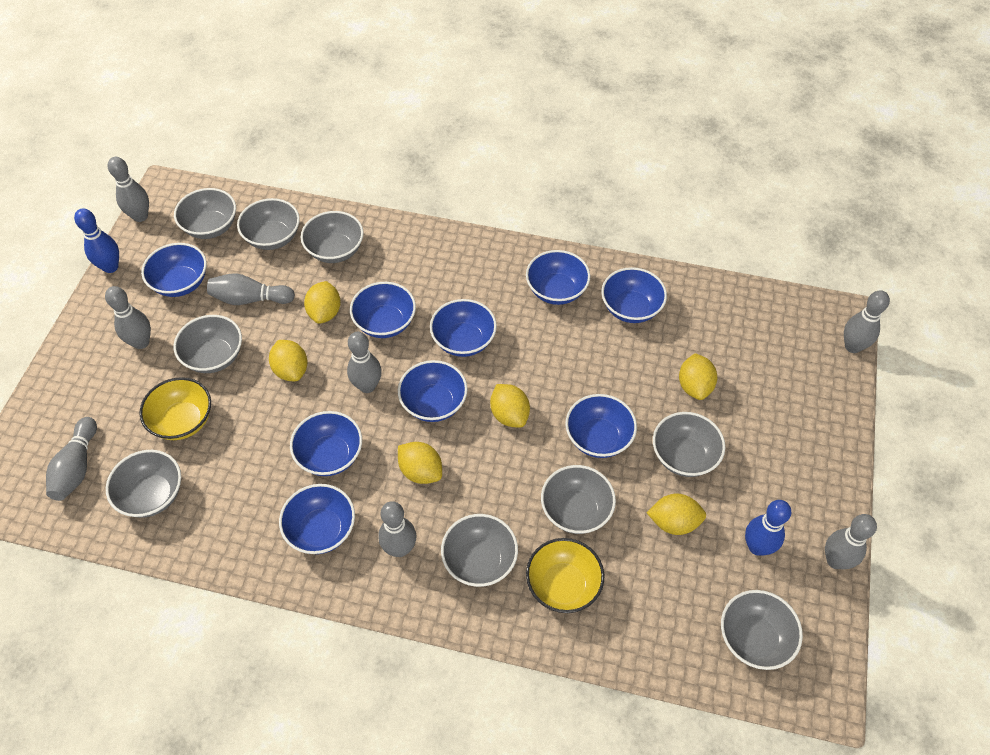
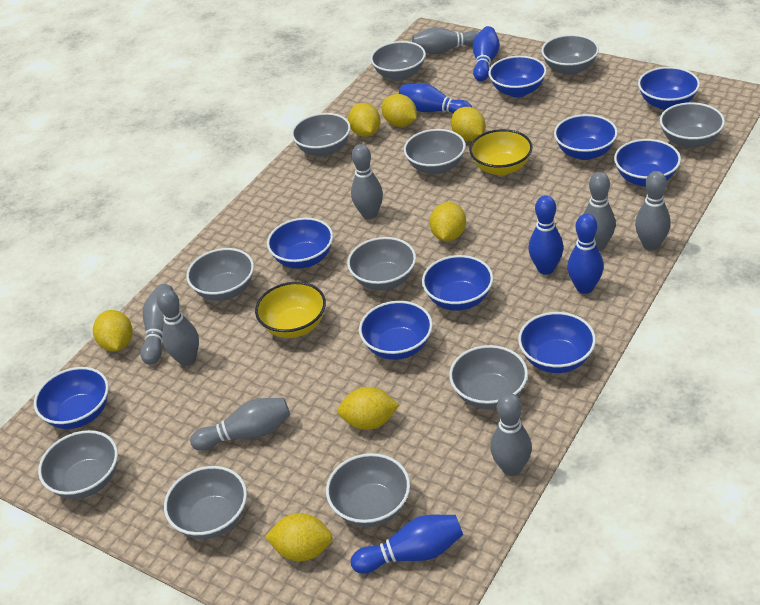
blue bowling pin: [74,208,119,273] [745,500,791,556] = 2 -> [351,515,463,574] [399,83,472,113] [473,26,500,81] [528,195,563,275] [567,214,604,294] = 5
grey bowl: [106,450,181,518] [174,188,236,239] [174,315,242,373] [237,198,300,250] [301,211,364,263] [441,514,518,587] [541,465,616,534] [653,412,725,477] [721,590,803,670] = 9 -> [38,430,118,499] [164,466,247,539] [186,248,254,301] [291,113,351,157] [326,453,410,527] [347,237,416,290] [370,41,426,81] [404,129,466,174] [449,345,528,409] [541,34,599,75] [660,102,725,148] = 11
yellow lemon: [269,340,307,381] [304,281,341,324] [398,442,442,484] [490,384,530,428] [647,494,706,535] [679,353,717,400] = 6 -> [93,310,133,351] [265,513,333,561] [337,387,399,430] [348,103,380,137] [381,94,417,127] [430,202,466,241] [451,107,486,141] = 7

